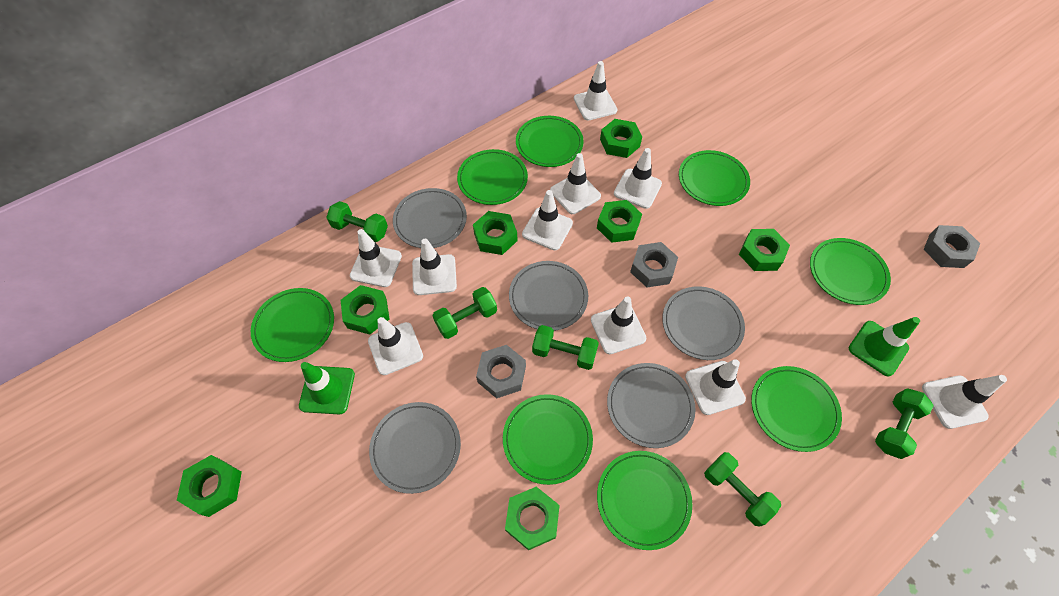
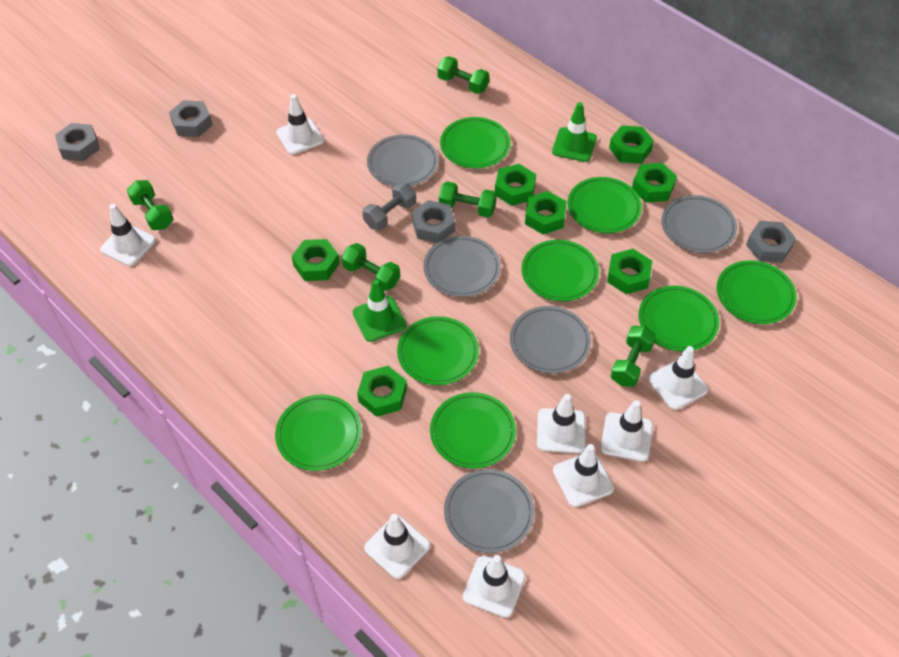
grey dumbbell: none = 0 -> [363,182,416,230] = 1
grey nut: [476,345,526,399] [630,242,678,287] [923,225,980,268] = 3 -> [55,123,100,161] [169,100,213,137] [412,200,455,243] [746,221,796,263] = 4
white traffic cone: [350,229,402,287] [368,317,423,375] [412,239,457,295] [522,190,573,250] [550,153,601,214] [574,61,618,120] [591,297,646,354] [614,148,662,209] [685,359,746,415] [922,375,1007,429] = 10 -> [100,204,156,266] [276,94,324,155] [364,514,430,579] [463,555,526,618] [537,394,585,453] [553,444,614,507] [601,400,653,462] [648,346,708,410] = 8

